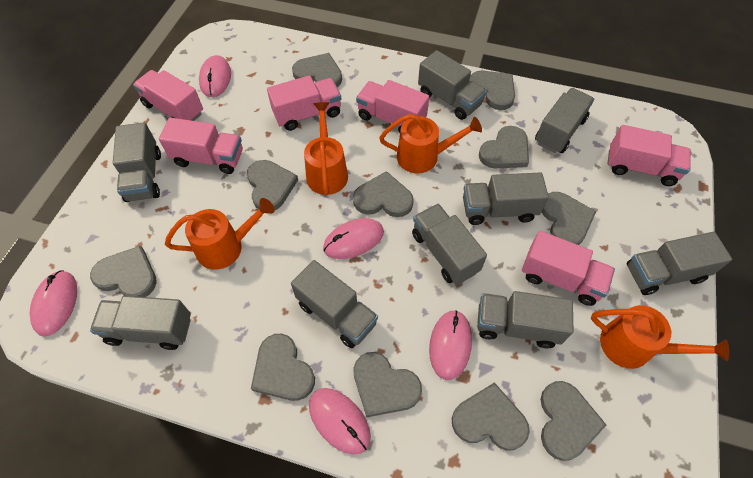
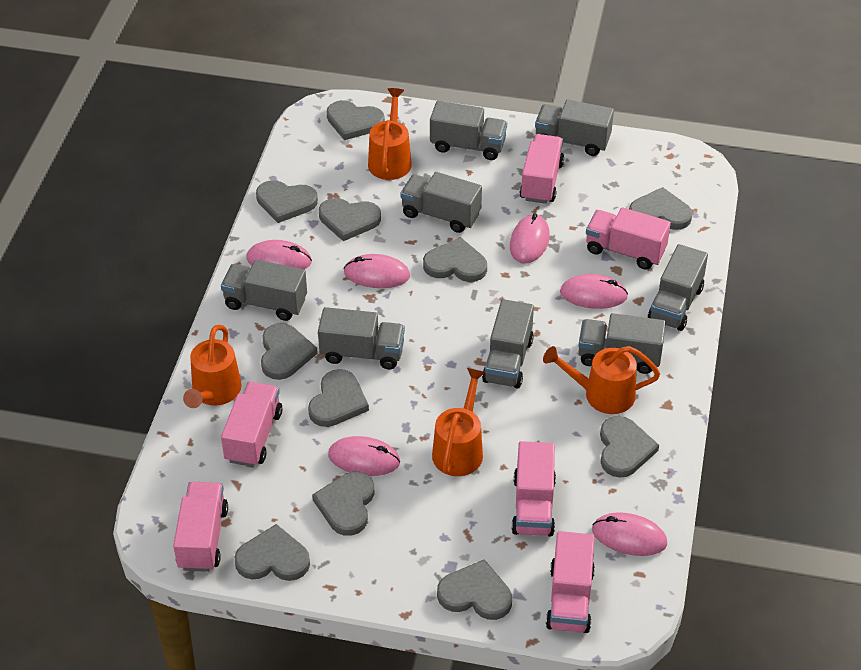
grey truck: [90,296,191,350] [113,122,161,202] [291,260,378,348] [412,204,487,285] [418,50,487,120] [463,172,549,225] [477,291,574,348] [535,88,594,153] [627,232,732,295] = 9 -> [221,260,307,321] [318,307,405,369] [400,172,482,233] [430,101,507,160] [482,299,534,388] [535,99,614,156] [578,313,666,374] [648,244,708,331] = 8
pink mouse: [30,270,77,337] [199,55,231,97] [309,388,371,455] [323,218,384,259] [429,310,472,380] = 5 -> [246,240,312,270] [328,436,400,476] [344,254,410,288] [510,213,550,264] [560,274,628,309] [592,512,667,556] = 6

